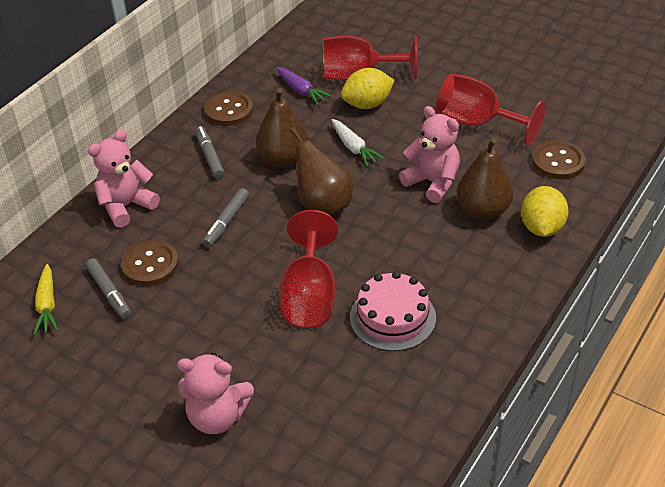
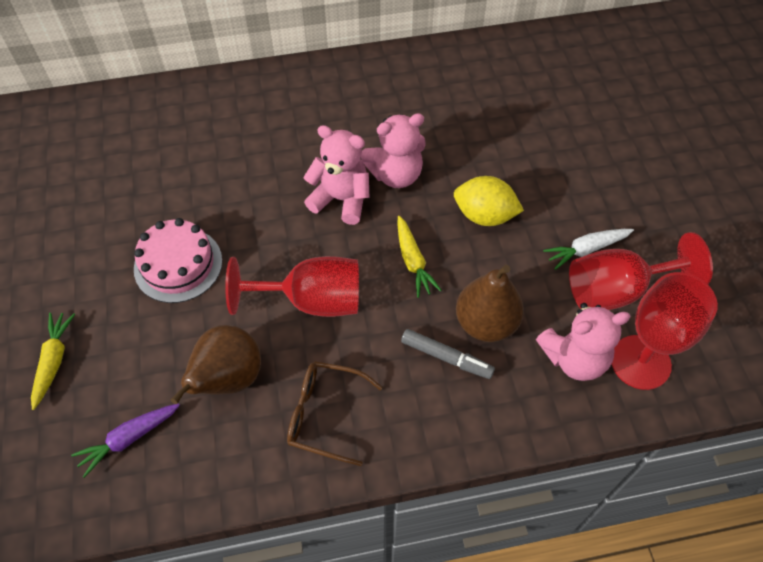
brown button: [121,240,179,286] [204,91,253,126] [532,140,586,179] = 3 -> none = 0
brown glasses: none = 0 -> [287,361,383,466] = 1
brown pear: [256,88,309,167] [290,127,353,216] [456,138,514,220] = 3 -> [170,325,261,404] [456,265,524,342] = 2
grey marker: [86,258,131,319] [195,126,225,179] [202,188,249,247] = 3 -> [401,329,495,379] = 1
yellow carrot: [33,264,59,335] = 1 -> [31,313,75,410] [397,216,442,298] = 2
yellow lemon: [341,68,395,109] [521,186,569,237] = 2 -> [454,176,524,226] = 1

